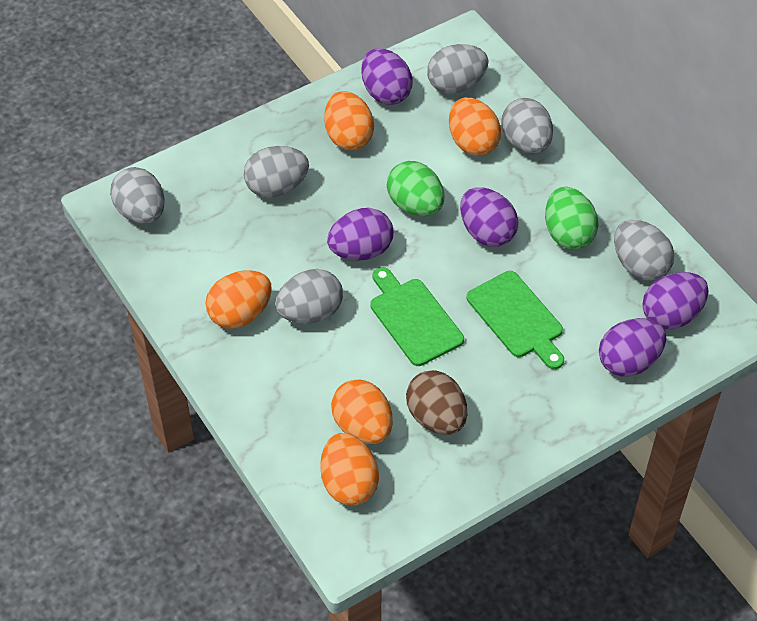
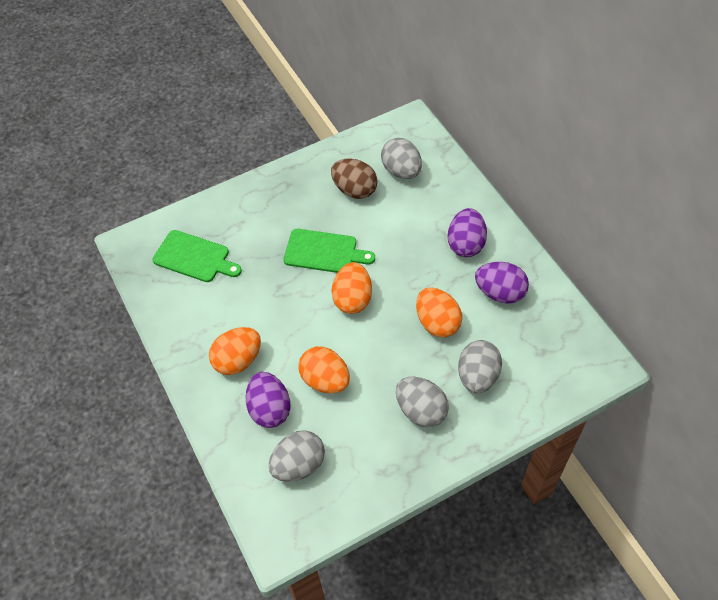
green egg: [387,161,444,216] [545,187,599,250] = 2 -> none = 0
grey egg: [110,167,165,224] [244,146,309,198] [275,269,343,324] [427,44,489,94] [501,98,553,154] [614,220,674,280] = 6 -> [269,431,325,482] [381,138,422,179] [396,377,449,428] [458,340,502,393] = 4
orange egg: [206,270,272,329] [320,433,379,506] [324,91,374,150] [331,379,393,444] [449,97,501,156] = 5 -> [209,327,261,375] [299,346,350,393] [331,262,372,314] [416,287,462,338] = 4
purple egg: [327,208,393,261] [361,48,413,105] [460,187,518,247] [599,318,666,377] [642,272,709,329] = 5 -> [245,372,291,428] [448,208,487,257] [475,262,529,304] = 3

